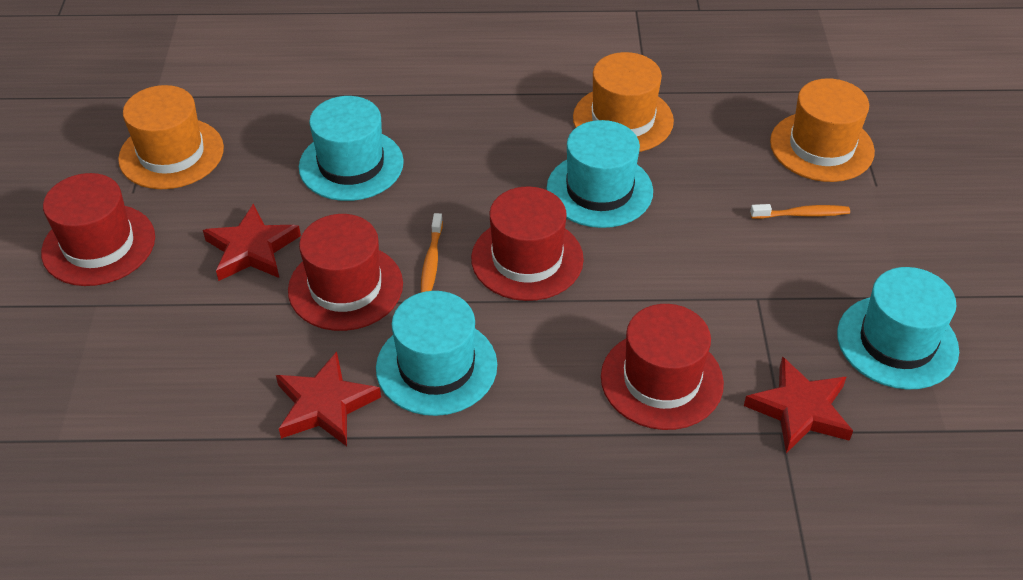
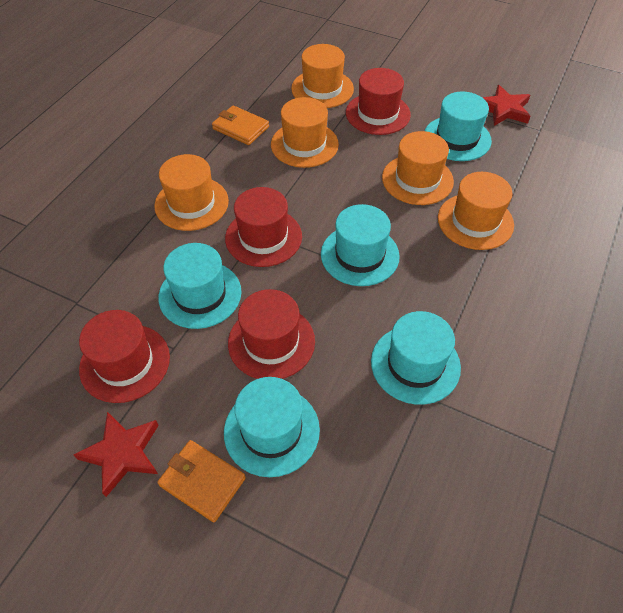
orange hat: [118,85,224,189] [573,52,674,152] [770,78,875,182] = 3 -> [154,154,229,231] [271,97,339,168] [291,44,354,108] [382,131,454,205] [438,172,514,250] = 5
orange toothbrush: [421,213,443,292] [750,204,850,219] = 2 -> none = 0
orange wallet: none = 0 -> [157,440,246,522] [212,105,269,145] = 2
red star: [203,204,301,281] [276,352,381,446] [744,356,853,453] = 3 -> [73,412,159,497] [482,85,531,126] = 2
turquoise hat: [299,96,404,201] [376,291,497,416] [547,120,653,228] [837,267,959,390] = 4 -> [158,243,241,329] [224,377,320,477] [321,204,400,286] [371,311,461,405] [425,92,492,161] = 5

